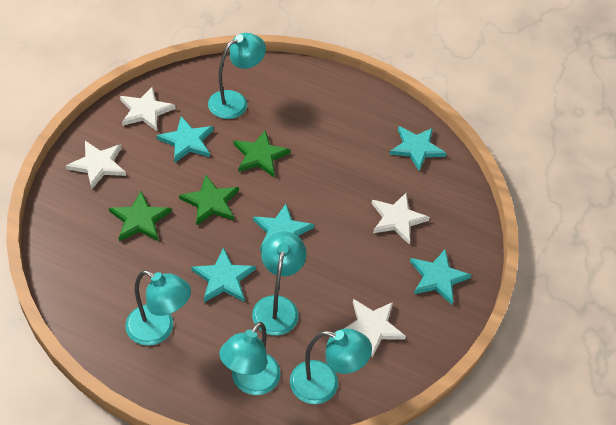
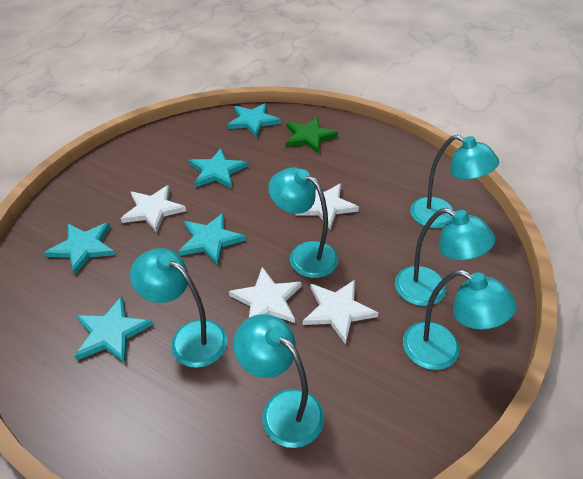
green star: [109,191,172,241] [179,175,239,226] [233,130,291,177] = 3 -> [286,117,338,154] = 1
turquoise lamp: [125,270,191,346] [208,33,266,119] [219,322,281,395] [252,231,307,336] [290,329,372,404] = 5 -> [130,248,227,368] [234,314,324,448] [268,167,338,278] [395,208,495,306] [403,270,517,370] [410,135,499,229] = 6

